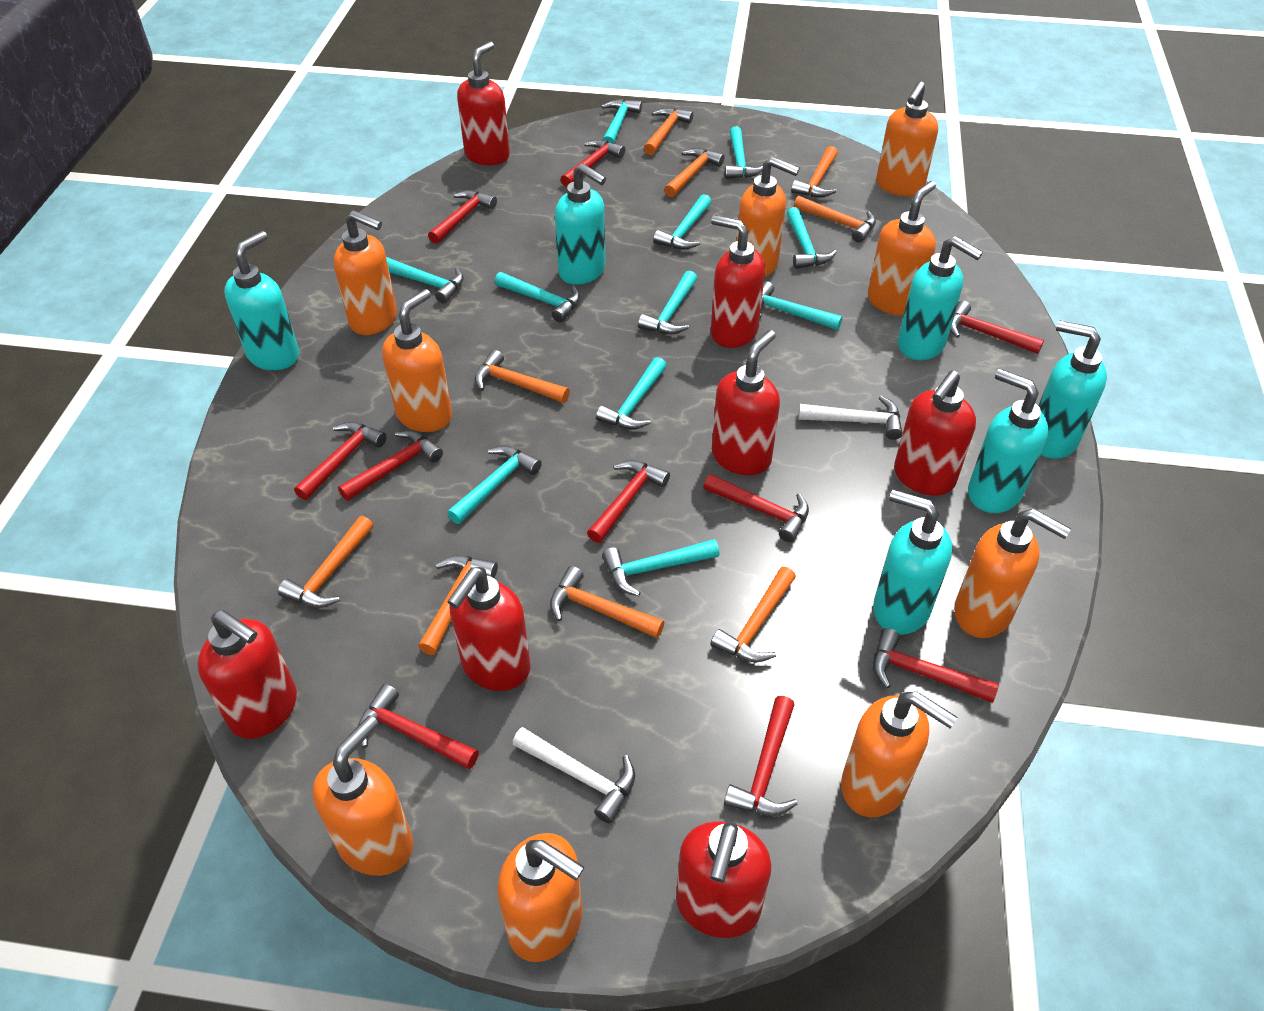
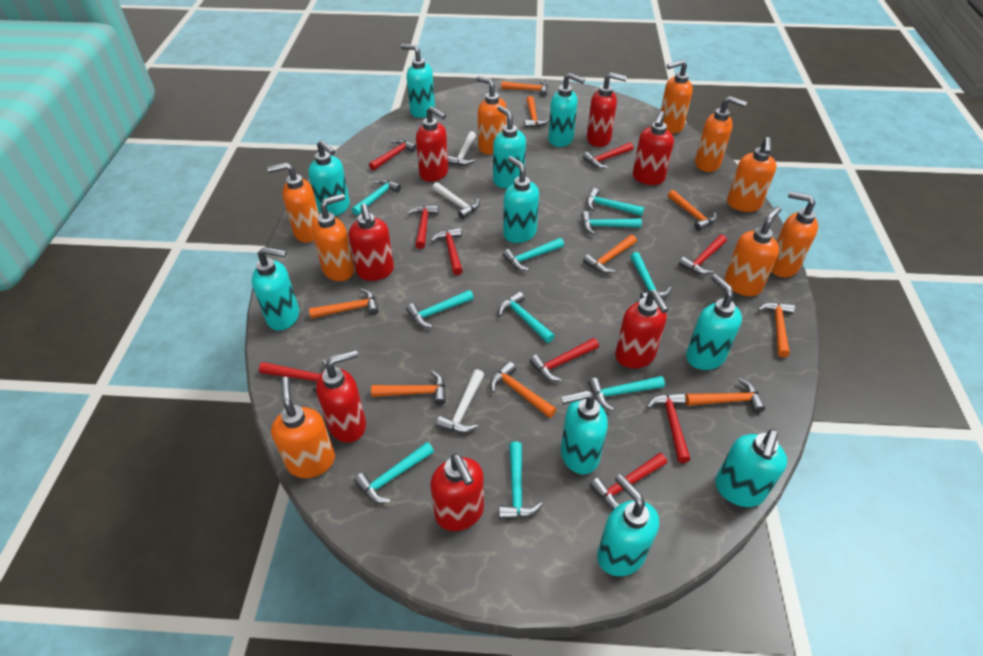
red hammer: [294,422,387,500] [338,430,443,501] [358,684,479,769] [428,190,497,244] [560,139,625,187] [587,460,670,543] [703,474,809,542] [724,696,797,816] [873,628,999,703] [950,301,1044,354] = 10 -> [259,360,327,393] [369,139,417,171] [408,205,439,249] [431,228,463,275] [529,338,599,381] [583,142,634,168] [590,453,667,509] [647,393,691,463] [679,235,727,275] = 9
turquoise hammer: [386,257,464,304] [447,446,542,524] [495,272,580,322] [596,357,667,429] [601,99,642,143] [602,539,720,596] [638,271,697,334] [653,194,712,249] [724,126,763,179] [760,281,843,330] [786,207,837,269] = 11 -> [352,179,401,215] [354,442,434,503] [406,290,474,328] [498,291,555,343] [499,442,543,519] [503,238,564,271] [581,211,642,235] [586,188,644,216] [588,376,665,411] [630,252,672,299] = 10
turquoise soap dispenser: [224,231,299,370] [555,163,606,285] [873,490,952,635] [898,236,983,360] [968,369,1048,513] [1038,320,1107,459] = 6 -> [252,247,299,331] [308,140,350,216] [401,44,435,118] [493,105,526,188] [503,156,539,243] [548,73,585,147] [561,390,608,474] [597,474,659,576] [686,274,742,370] [715,429,787,507] = 10
white hammer: [512,727,635,824] [798,396,903,440] = 2 -> [432,182,480,219] [436,369,484,433] [448,131,476,166] = 3

